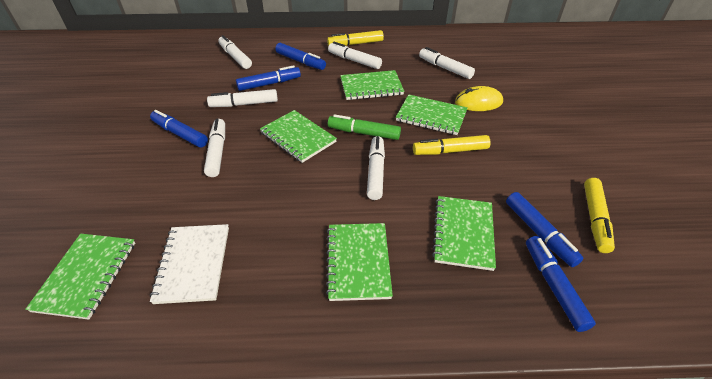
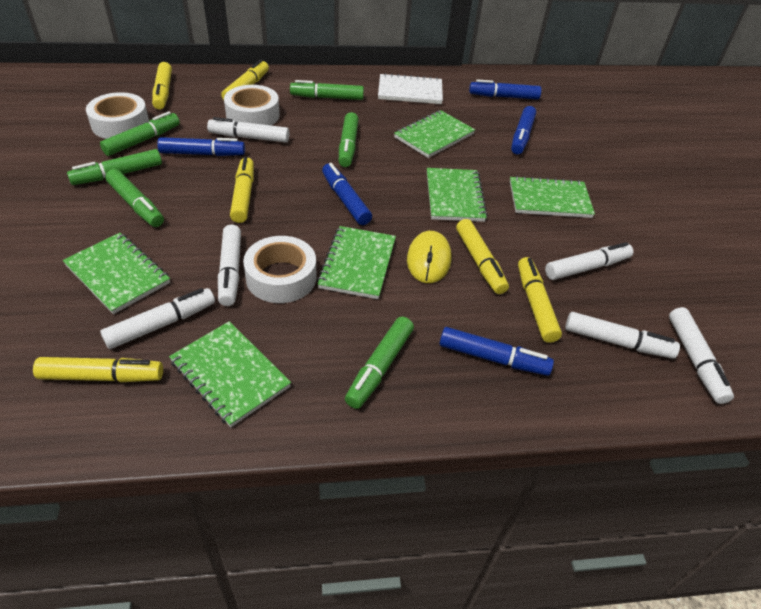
green marker: [328,114,401,140] = 1 -> [67,149,162,185] [100,111,180,156] [105,169,164,227] [290,80,364,100] [339,112,359,167] [345,317,414,409] = 6
white tape: none = 0 -> [86,92,149,139] [224,85,280,125] [243,236,316,303] = 3
yellow marker: [327,30,384,46] [413,135,490,155] [584,178,615,253] = 3 -> [33,357,163,382] [152,62,172,110] [221,60,269,100] [230,157,254,223] [456,219,509,294] [518,257,562,343] = 6

